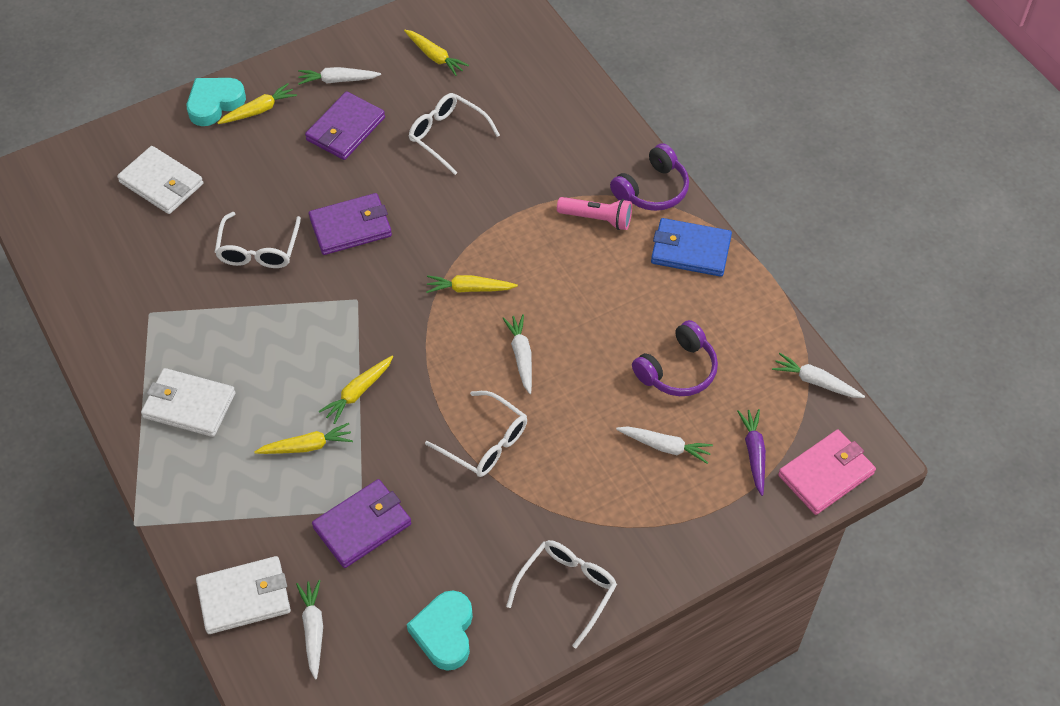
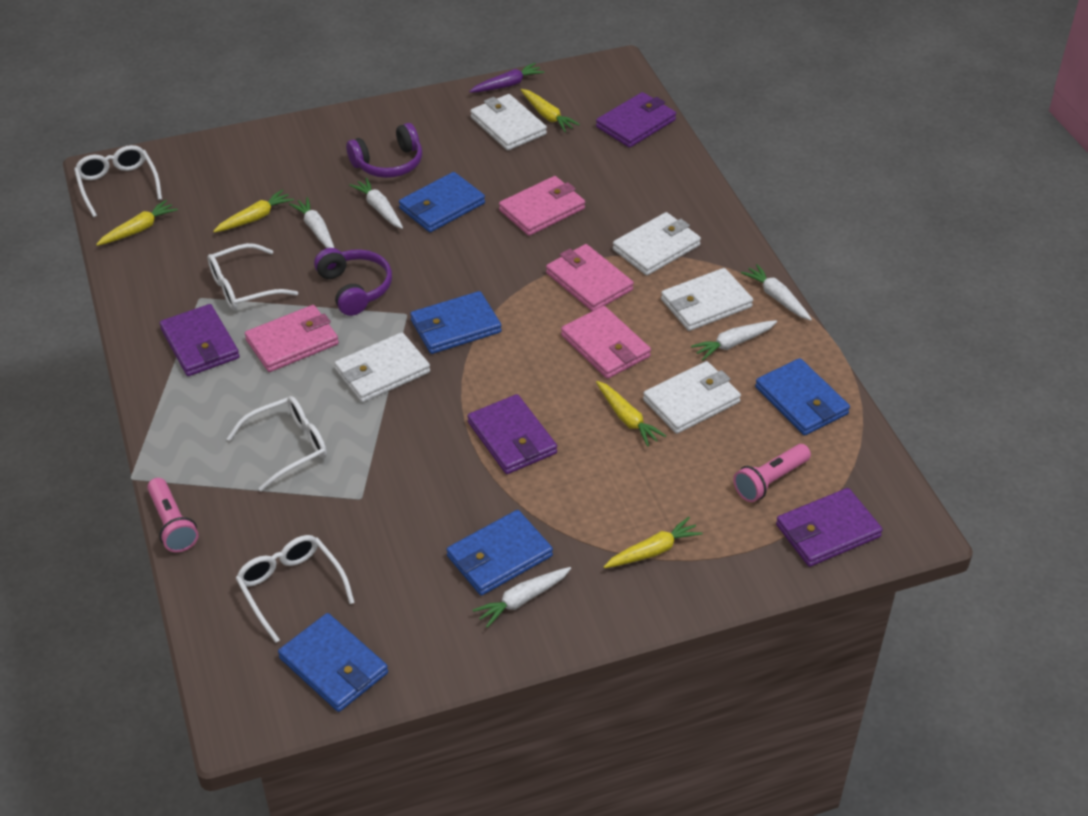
blue wallet: [651,218,732,277] = 1 -> [278,613,388,712] [399,172,485,232] [410,291,502,354] [446,510,553,596] [755,358,850,436] = 5
pink flashlight: [557,197,632,230] = 1 -> [147,478,199,552] [733,444,811,502] = 2
pink wallet: [778,429,876,515] = 1 -> [245,305,339,372] [499,176,585,236] [546,244,634,311] [561,306,651,379] = 4
purple wallet: [305,91,385,160] [309,193,392,255] [312,479,411,568] = 3 -> [160,304,240,376] [468,394,557,474] [596,92,676,148] [776,488,883,567] = 4
turquoise heart: [187,78,246,126] [407,591,473,671] = 2 -> none = 0
white wallet: [117,146,203,214] [141,368,235,437] [196,556,291,634] = 3 -> [334,332,430,403] [470,94,547,150] [613,212,701,276] [643,361,741,434] [661,268,753,331] = 5

